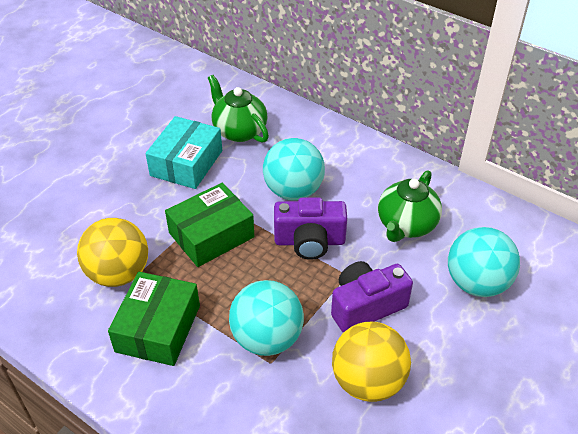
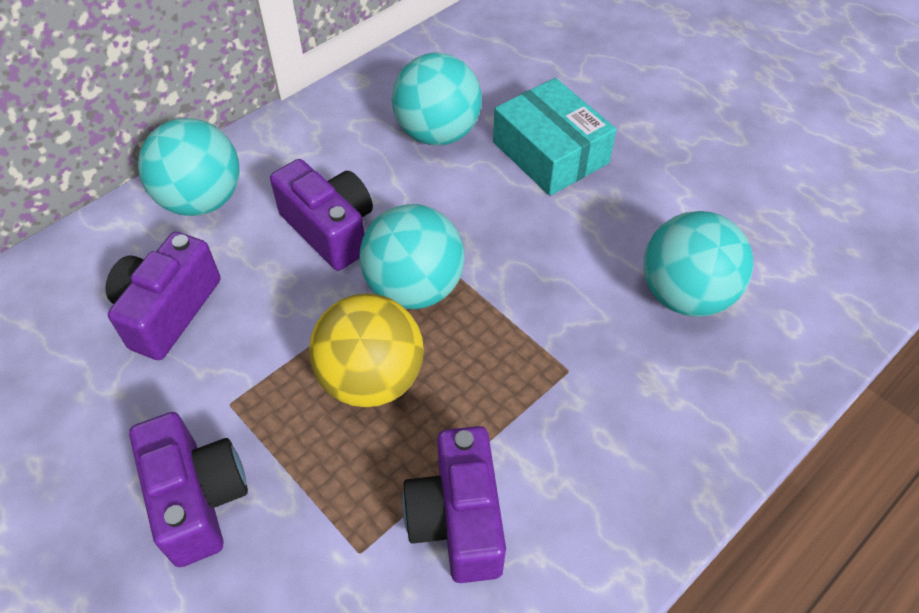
green box: [108,272,200,366] [165,183,254,267] = 2 -> none = 0
green teapot: [208,75,269,143] [378,170,442,242] = 2 -> none = 0
purple camera: [274,197,347,260] [331,261,413,333] = 2 -> [105,232,220,360] [129,412,248,567] [270,159,373,271] [402,426,506,583] = 4
turquoise ball: [229,280,304,356] [263,138,325,200] [448,227,520,297] = 3 -> [138,118,240,216] [360,204,465,309] [392,53,482,145] [644,211,754,317] = 4
yellow ball: [77,218,148,287] [332,322,411,402] = 2 -> [309,293,424,407] = 1

